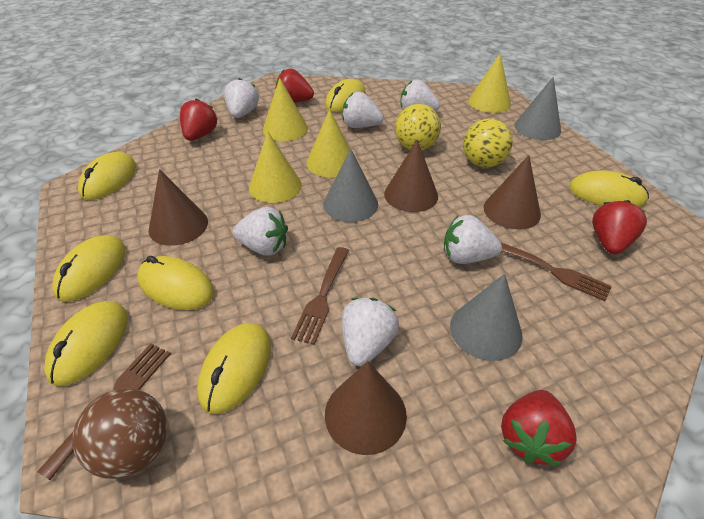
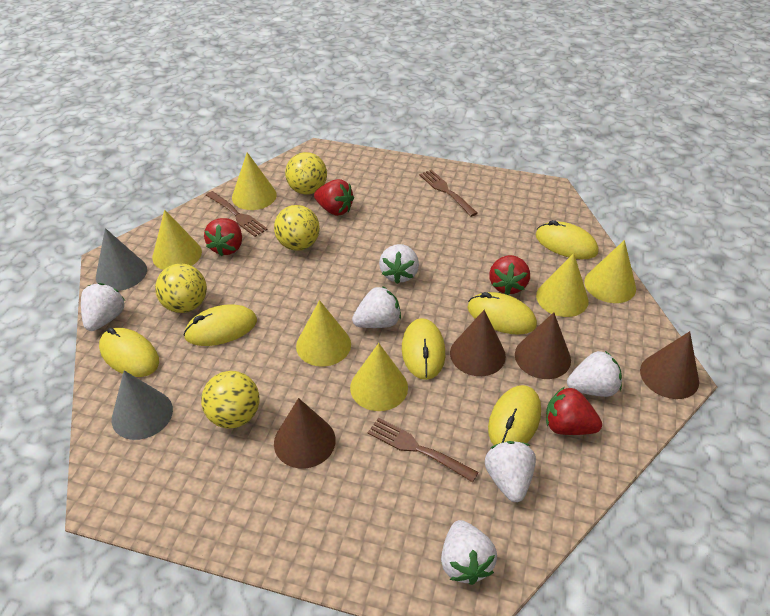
brown ball: [72,388,167,479] = 1 -> none = 0
grey cone: [323,149,378,222] [450,274,523,361] [514,77,561,140] = 3 -> [96,228,147,291] [112,370,173,440] = 2
yellow ball: [395,104,441,150] [463,118,513,168] = 2 -> [155,264,207,313] [201,371,259,429] [274,205,320,251] [285,152,327,195] = 4
yellow cone: [249,132,302,203] [263,78,308,141] [307,109,350,177] [468,53,511,113] = 4 -> [152,210,202,270] [232,152,277,210] [296,300,351,367] [350,343,408,411] [536,253,589,317] [584,240,636,303] = 6
yellow mouse: [44,301,128,386] [52,235,126,302] [78,152,136,200] [137,256,214,310] [197,323,271,414] [325,79,366,112] [569,170,649,207] = 7 -> [99,327,159,377] [183,304,257,346] [402,318,445,380] [468,292,537,335] [488,385,541,445] [535,220,598,259] = 6

